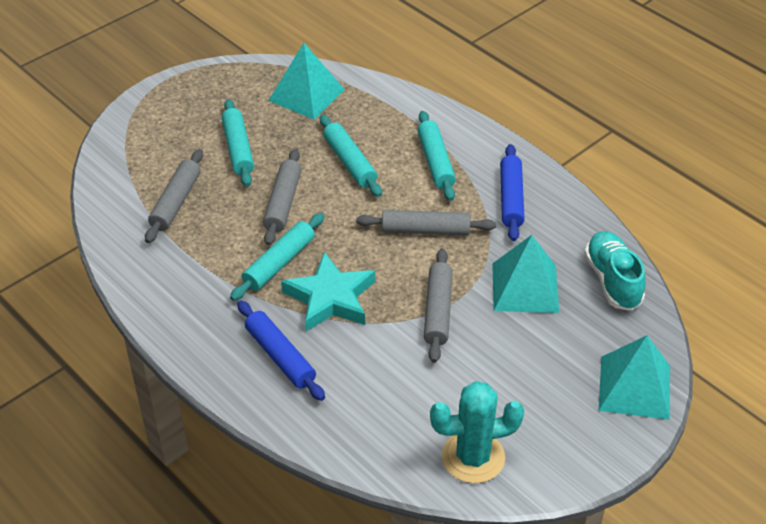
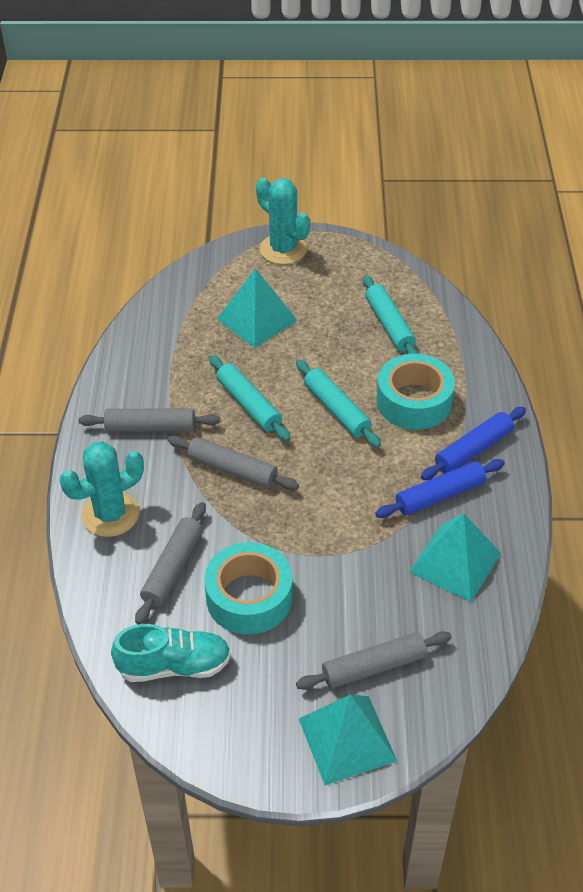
turquoise cactus: [430,381,524,483] = 1 -> [60,441,144,537] [256,177,310,265] = 2
turquoise rolling pin: [222,99,254,187] [230,213,325,301] [320,115,382,197] [418,111,456,201] = 4 -> [209,355,291,441] [296,360,381,448] [363,275,419,354] = 3
turquoise star: [281,252,375,332] = 1 -> none = 0
turquoise tape: none = 0 -> [204,542,293,635] [377,354,455,430] = 2

